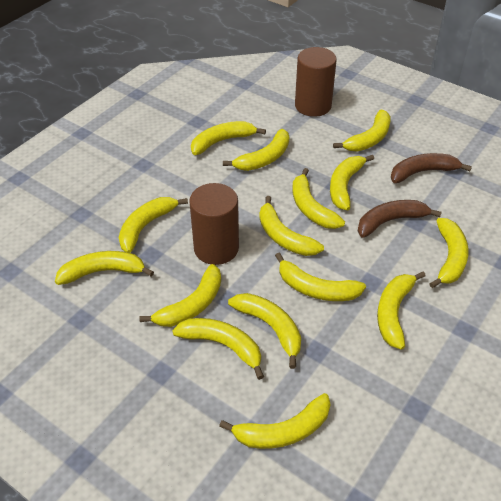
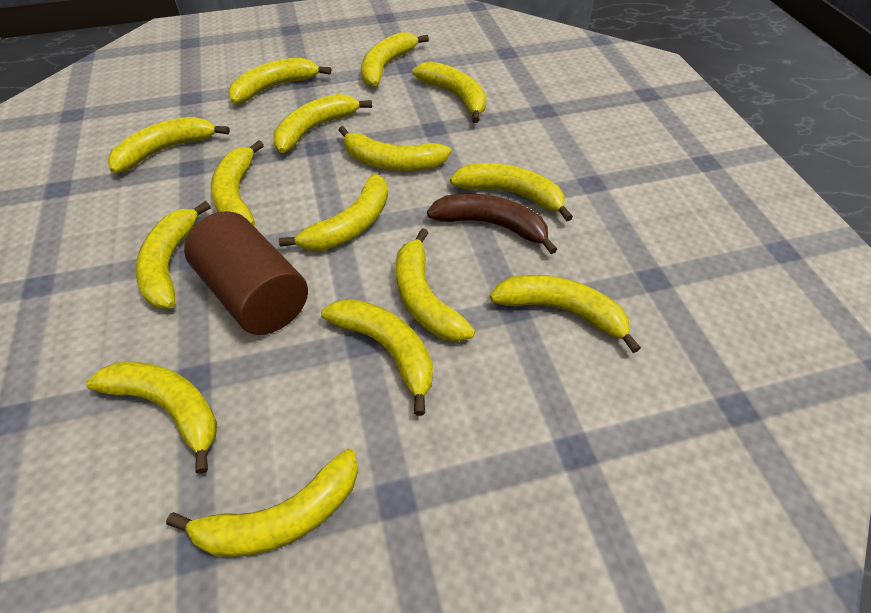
brown banana: [358,200,442,238] [391,153,472,183] = 2 -> [427,194,557,254] = 1
brown cylinder: [189,183,239,265] [295,47,337,117] = 2 -> [184,211,308,335] = 1

